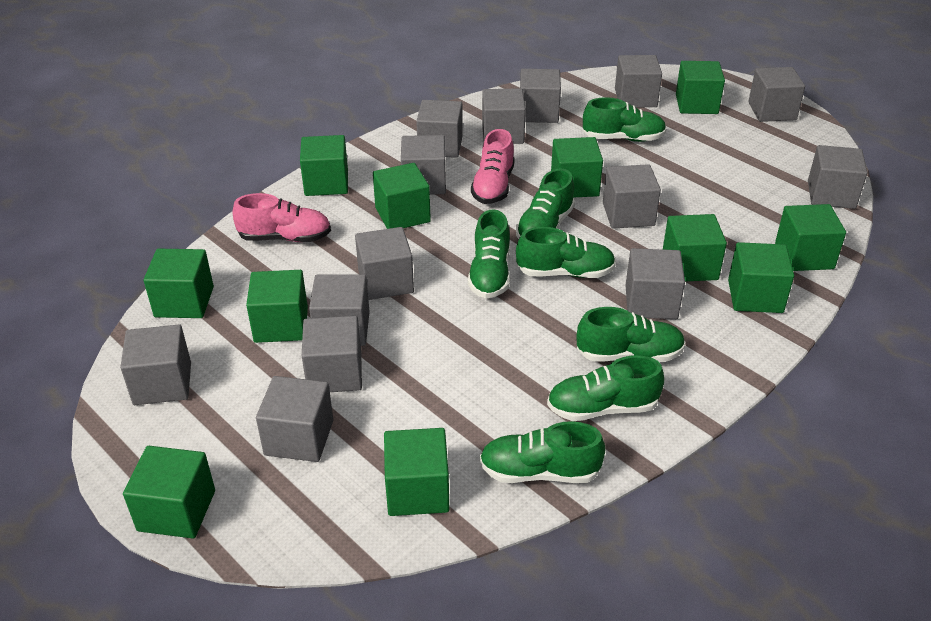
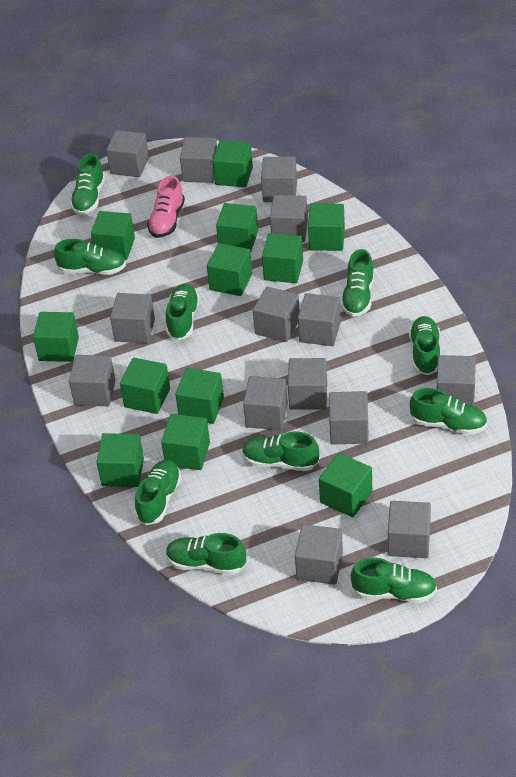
green cube: [123,446,215,539] [144,249,214,318] [246,270,308,343] [300,135,348,196] [373,163,431,229] [384,428,449,516] [551,137,603,198] [663,214,727,282] [676,61,725,114] [728,242,794,313] [775,204,846,271] = 11 -> [33,312,79,362] [91,211,135,260] [97,433,144,487] [120,358,170,414] [161,414,210,470] [175,368,224,424] [207,243,252,296] [213,140,253,187] [216,203,258,252] [262,233,303,283] [308,203,345,251] [319,453,372,517] = 12
green shoe: [468,209,510,299] [480,421,606,483] [516,169,575,240] [516,227,616,278] [547,355,664,421] [577,307,685,362] [583,97,667,142] = 7 -> [54,239,126,275] [70,154,105,215] [135,460,181,525] [166,284,200,340] [166,533,246,575] [242,431,319,471] [341,249,374,317] [351,558,437,603] [409,316,440,375] [410,388,487,435] = 10
pink shoe: [233,193,331,242] [471,129,515,204] = 2 -> [147,176,185,238] = 1

